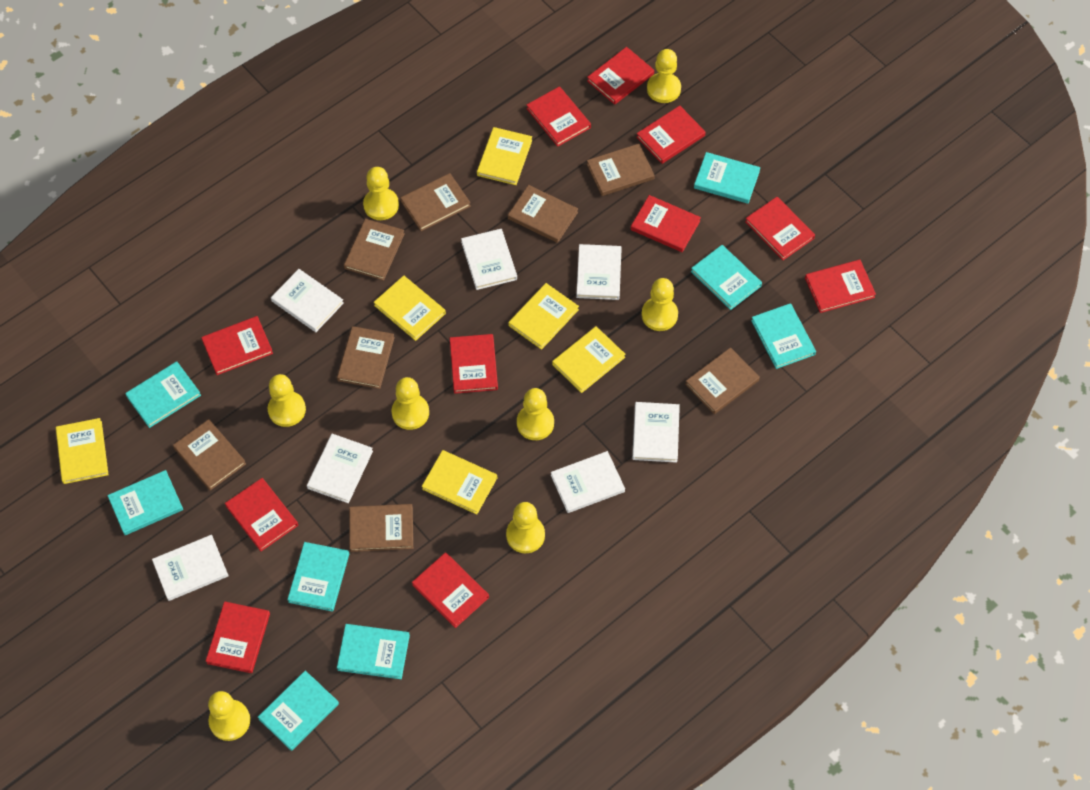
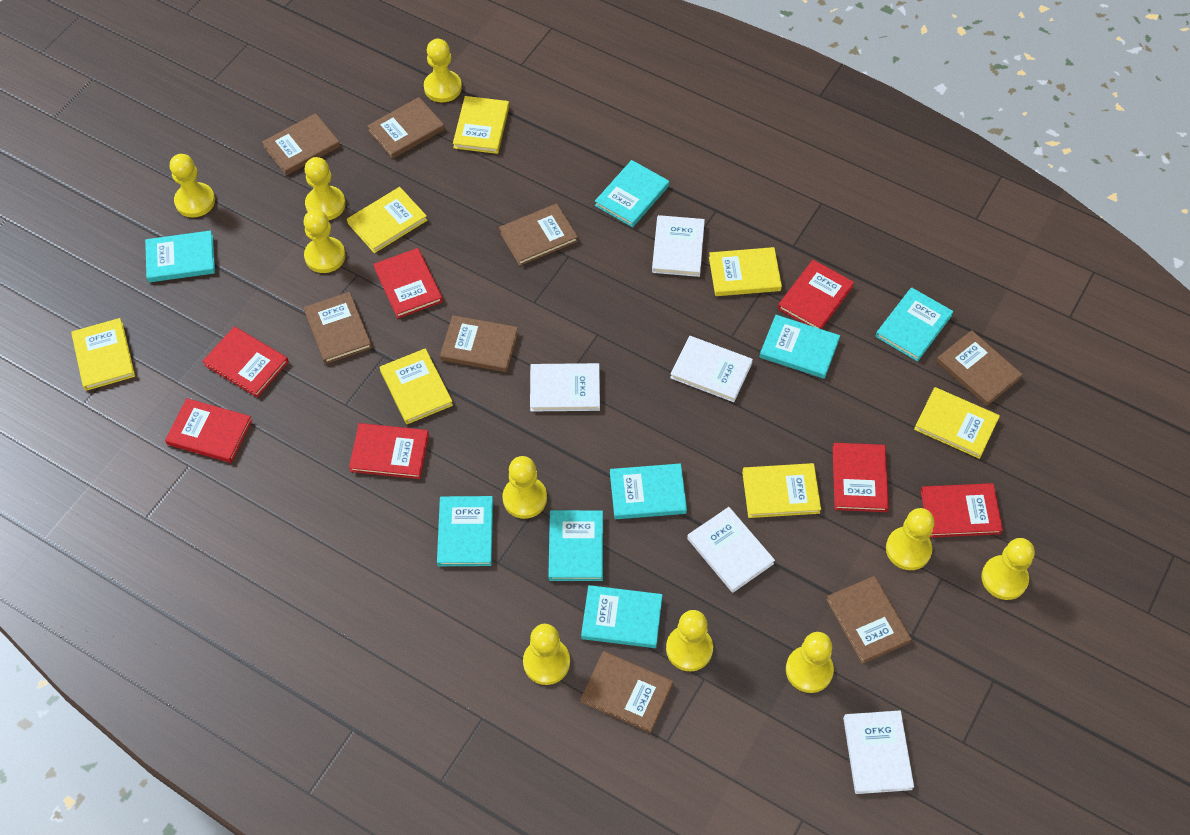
red book: [201,316,273,375] [206,601,270,673] [225,478,298,551] [412,552,489,628] [450,334,498,394] [526,86,591,147] [587,47,654,105] [631,195,701,252] [636,106,706,164] [745,197,815,260] [805,260,876,313] = 11 -> [165,398,252,463] [202,326,288,397] [349,423,429,479] [373,248,443,318] [778,260,854,329] [833,443,889,512] [921,483,1003,538] = 7
white book: [152,535,229,601] [271,269,344,332] [307,434,373,503] [461,229,517,290] [551,451,625,513] [576,244,622,300] [632,402,680,463] = 7 -> [530,363,600,412] [652,215,705,277] [670,336,753,402] [687,507,775,593] [843,711,914,794] = 5
yellow book: [56,418,109,484] [374,276,446,341] [422,450,497,515] [477,127,532,185] [508,283,579,350] [552,326,625,393] = 6 -> [71,318,135,391] [347,187,427,253] [380,348,453,424] [453,96,509,154] [709,247,782,296] [742,463,821,518] [914,387,1000,459] = 7
yellow pawn: [208,691,250,741] [268,374,306,427] [363,167,399,220] [391,377,429,430] [506,502,545,553] [517,388,554,440] [641,278,678,331] [647,49,681,103] = 8 -> [170,154,215,218] [304,210,346,273] [305,157,346,220] [424,39,462,102] [503,456,547,519] [523,624,570,685] [666,610,713,671] [786,632,834,693] [886,508,935,570] [981,538,1035,600] = 10

